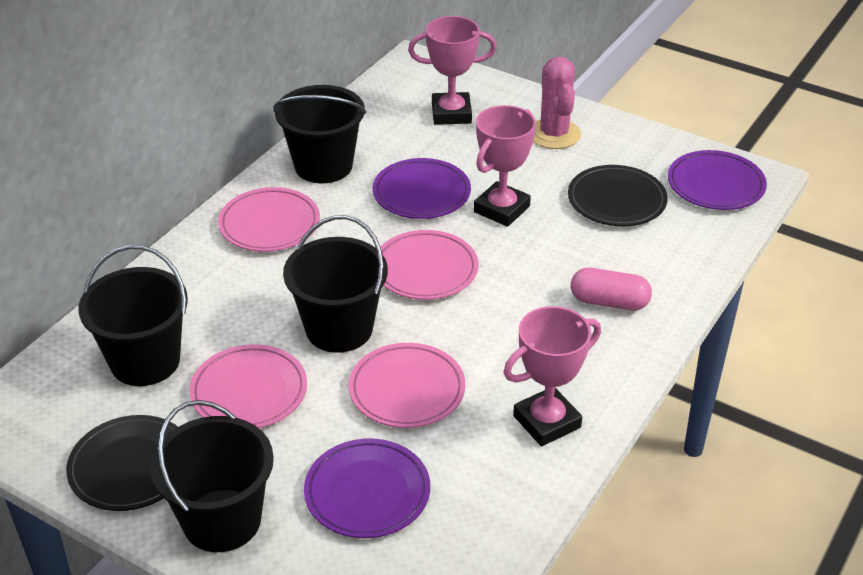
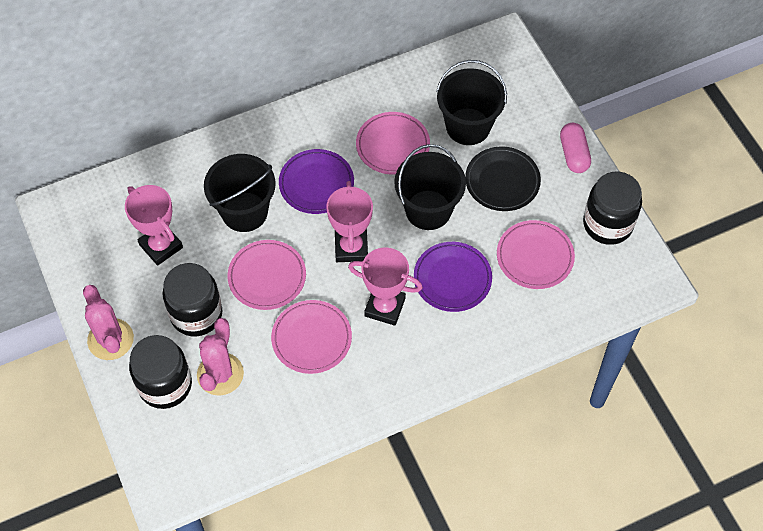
black bucket: [78,245,188,386] [150,400,274,552] [273,85,366,183] [283,215,388,353] = 4 -> [204,154,276,232] [394,144,466,230] [437,60,507,145] = 3
black jar: none = 0 -> [129,335,192,409] [162,263,222,337] [583,172,642,245] = 3
black plate: [66,415,178,511] [568,165,668,226] = 2 -> [465,146,541,211] = 1
pink cactus: [533,57,581,149] = 1 -> [83,285,134,360] [197,318,244,396] = 2
purple plate: [304,439,430,538] [373,158,471,219] [668,150,767,210] = 3 -> [279,149,354,214] [414,242,492,312] = 2

